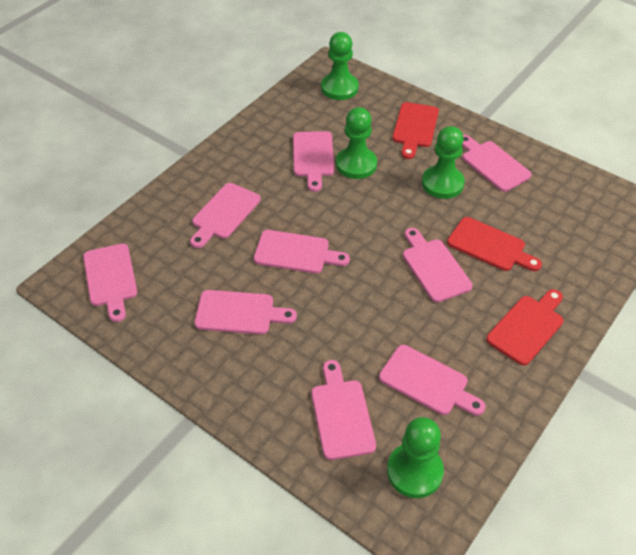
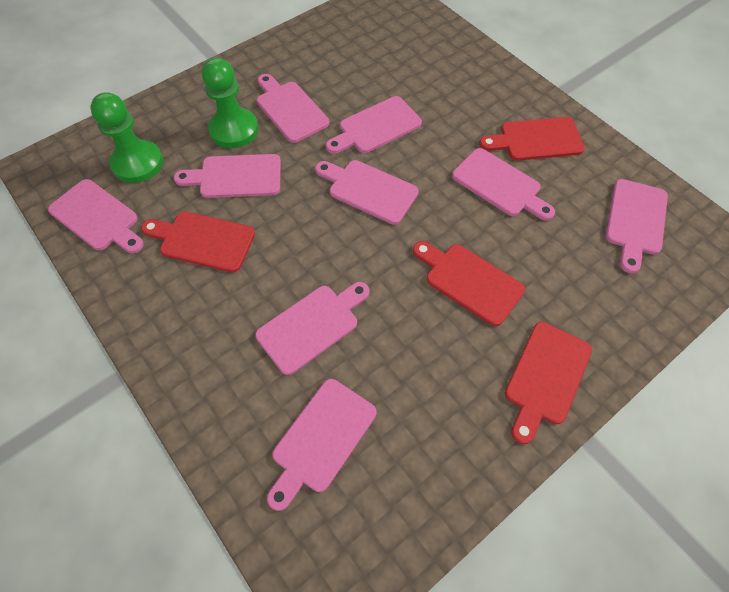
green pawn: [321,32,359,100] [336,107,377,179] [387,417,444,498] [422,126,465,199] = 4 -> [90,92,163,183] [202,58,258,148] = 2
red cutting board: [392,102,439,159] [447,217,542,271] [486,289,563,366] = 3 -> [141,212,255,272] [413,241,525,326] [479,117,585,161] [505,322,592,444] = 4

